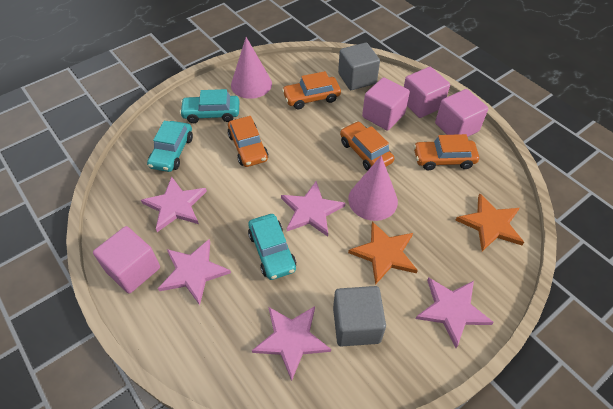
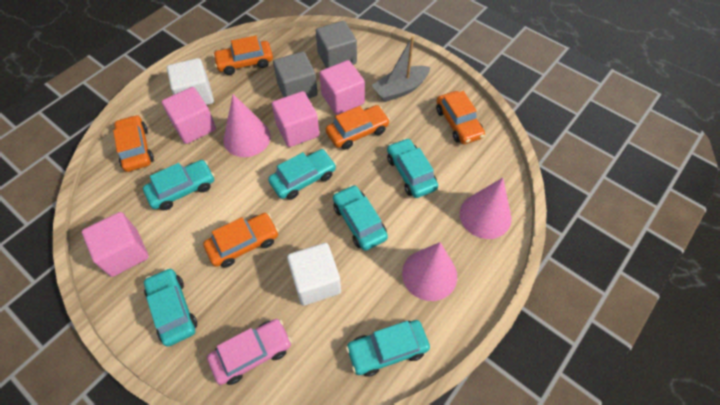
grey boat: none = 0 -> [371,36,431,102] = 1
orange car: [228,116,268,167] [282,71,341,109] [340,121,395,171] [414,134,479,170] = 4 -> [113,115,154,172] [203,213,279,268] [213,36,273,75] [326,105,390,150] [436,91,485,144] = 5
orange star: [348,221,418,285] [455,194,524,251] = 2 -> none = 0
pink car: none = 0 -> [207,319,292,385] = 1
pink cone: [231,37,272,99] [348,156,398,221] = 2 -> [223,94,271,157] [402,242,457,301] [460,178,512,239] = 3
pink star: [141,177,207,232] [158,239,231,305] [252,306,331,381] [281,181,345,237] [415,277,494,348] = 5 -> none = 0
turquoise car: [147,121,193,172] [180,89,239,123] [248,214,296,280] = 3 -> [143,160,214,210] [144,268,197,347] [268,149,336,200] [333,185,388,251] [346,320,430,377] [387,138,438,198] = 6
white cube: none = 0 -> [167,58,214,105] [287,243,341,306] = 2

